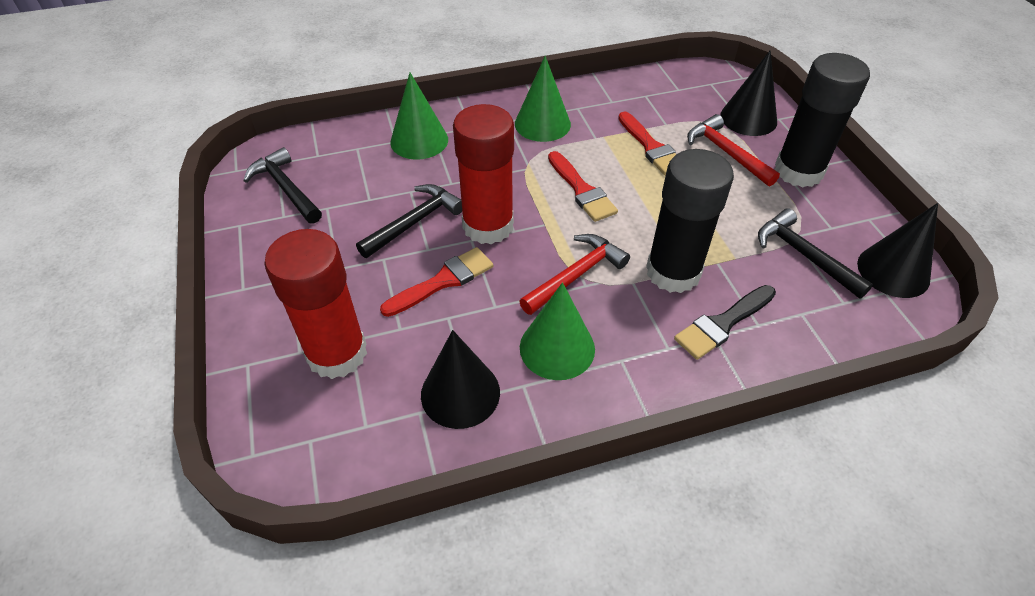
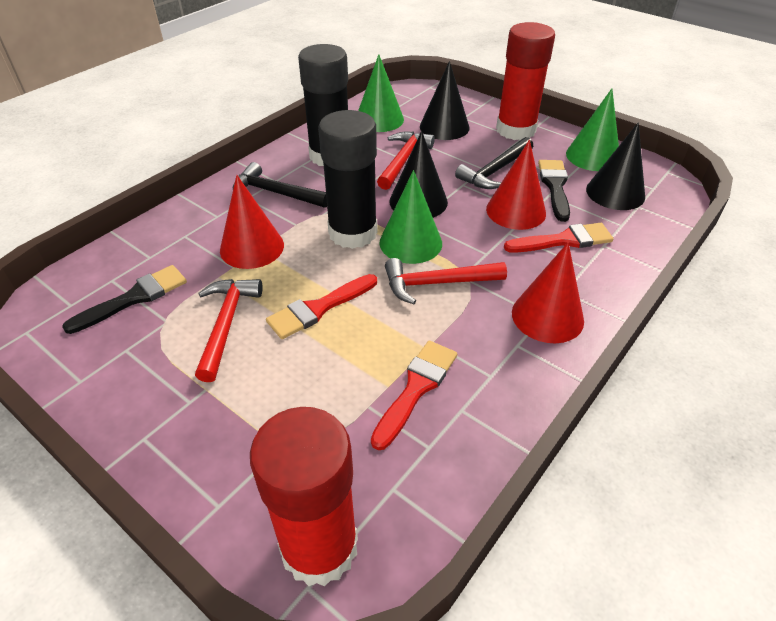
black brush: [674,285,776,360] = 1 -> [62,265,187,334] [538,160,570,222] = 2
black hammer: [243,147,322,224] [356,184,462,258] [758,208,873,299] = 3 -> [233,162,327,208] [455,137,533,189] = 2
red cone: none = 0 -> [220,175,284,269] [486,140,546,230] [512,242,584,343] = 3
red hammer: [519,234,630,315] [687,114,780,186] = 2 -> [195,279,263,382] [377,132,435,190] [385,258,507,304] = 3

